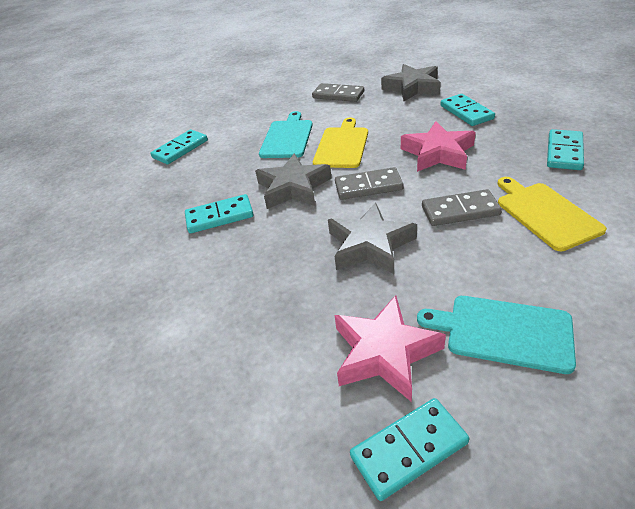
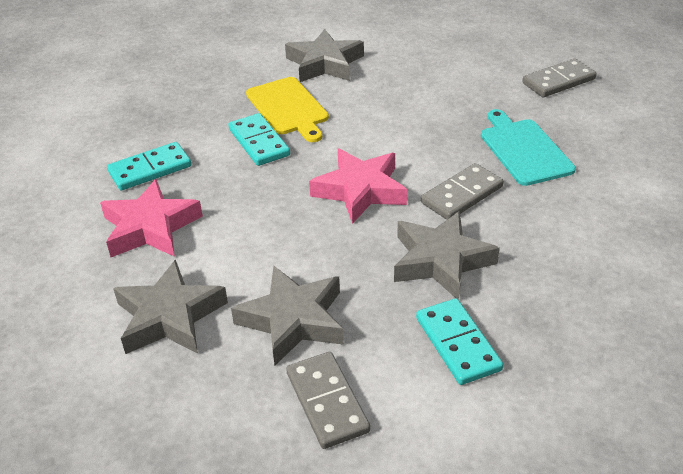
grey star: [255,154,332,209] [328,202,417,274] [381,64,441,101] = 3 -> [113,259,228,354] [231,266,344,365] [285,29,364,82] [394,211,500,300] = 4
turquoise cutting board: [259,111,313,158] [417,296,576,374] = 2 -> [481,109,576,186] = 1
turquoise domino: [150,129,208,164] [185,194,254,233] [350,398,469,501] [441,94,495,126] [547,129,584,170] = 5 -> [107,142,191,190] [228,113,290,166] [416,298,503,385] = 3
yellow cutting board: [313,118,368,168] [498,177,607,251] = 2 -> [246,77,329,142] = 1

